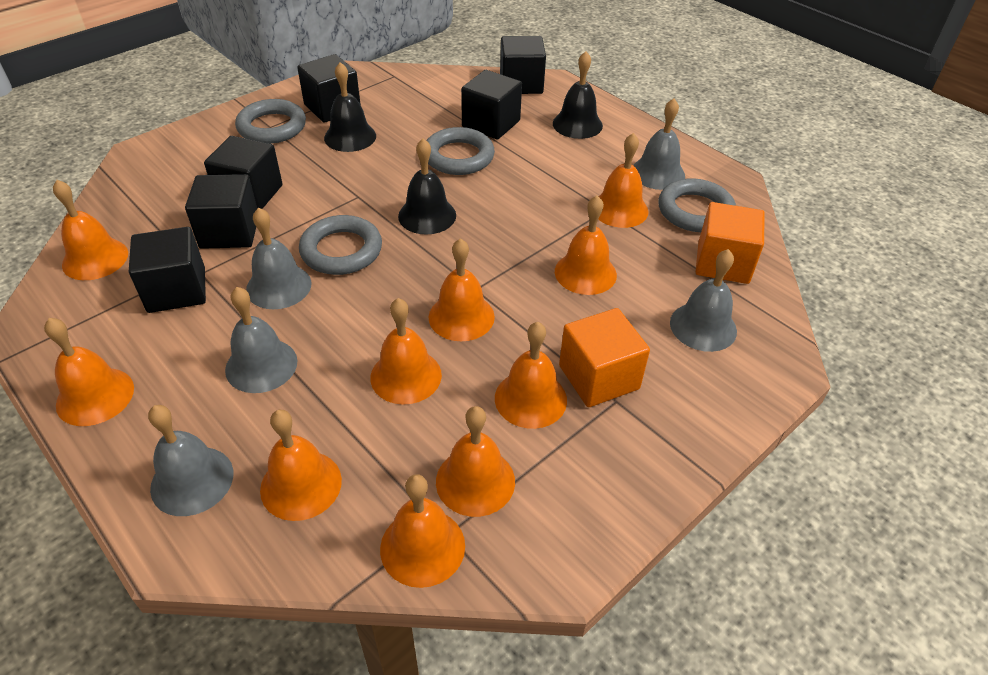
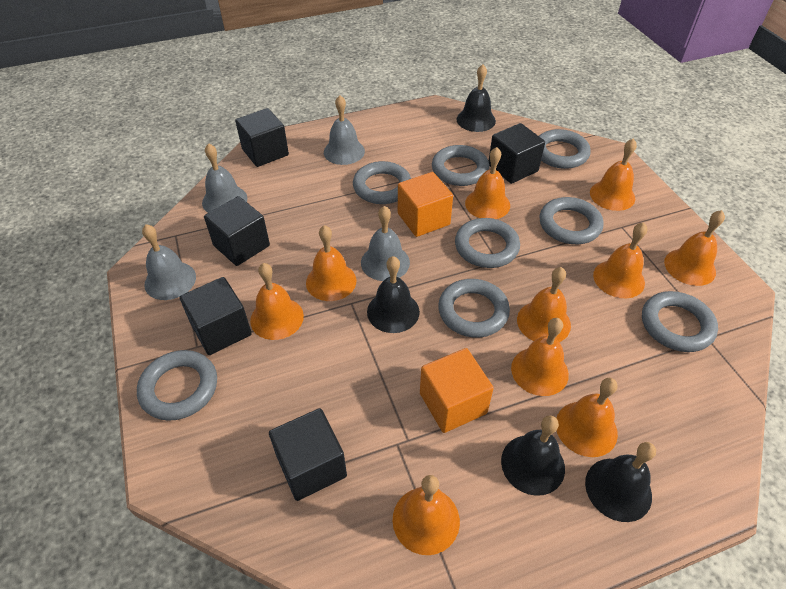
black bell: [324,62,376,152] [398,139,456,235] [553,51,603,139] = 3 -> [367,256,420,333] [457,64,496,132] [501,415,565,496] [585,442,656,522] = 4
black cube: [129,227,206,313] [185,174,257,249] [204,136,283,209] [297,54,361,123] [461,70,522,140] [500,36,546,94] = 6 -> [179,277,252,355] [204,196,270,266] [235,108,289,167] [269,408,347,501] [489,123,545,184] = 5
grey bell: [148,405,233,516] [225,287,297,393] [246,207,311,309] [633,98,685,190] [670,249,737,352] = 5 -> [142,224,196,300] [202,143,247,213] [324,95,365,165] [361,206,410,281] = 4
grey ring: [235,99,306,144] [299,215,382,275] [426,127,495,175] [658,178,736,232] = 4 -> [137,350,217,421] [353,161,411,204] [432,145,489,186] [438,279,510,338] [455,218,520,268] [539,129,591,169] [539,197,603,244] [642,291,718,352] = 8

